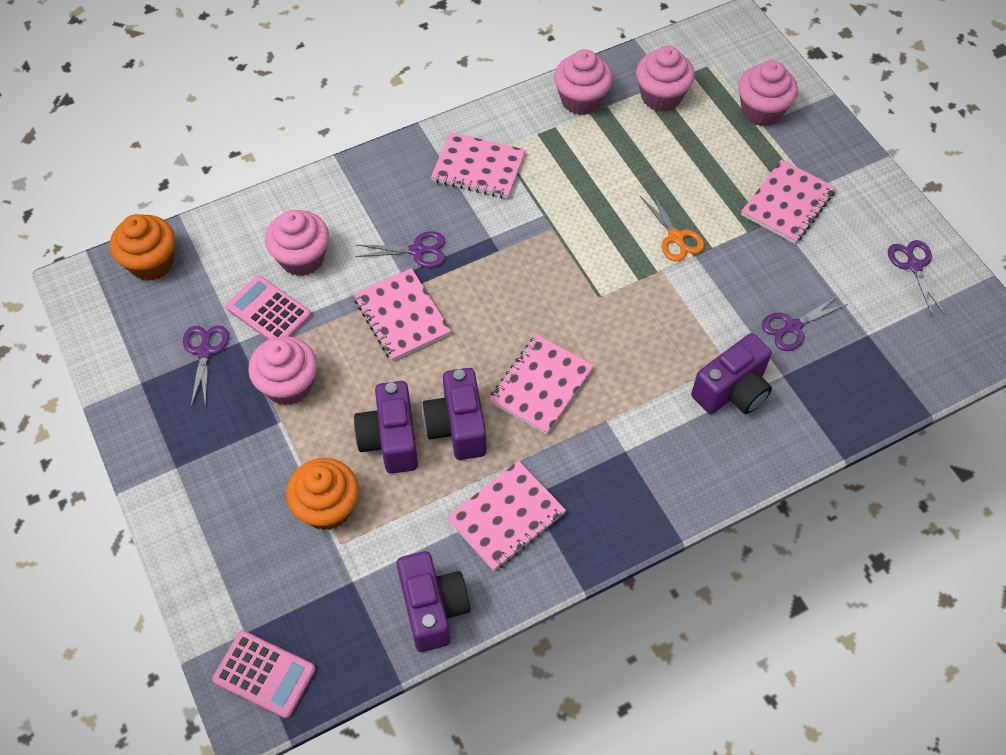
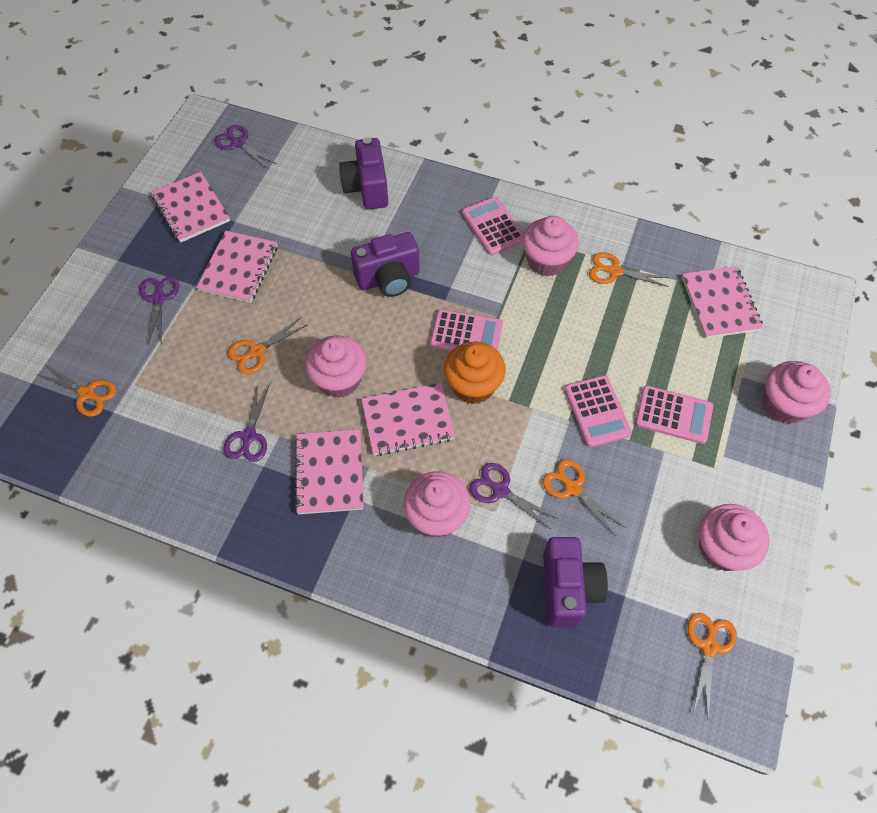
orange cupcake: [110,214,175,281] [286,458,359,530] = 2 -> [444,342,506,404] = 1
orange scissors: [640,192,704,262] = 1 -> [37,364,116,417] [228,317,307,374] [542,459,625,536] [589,252,669,287] [688,613,737,716] = 5
pink calculator: [212,631,316,719] [226,275,311,340] = 2 -> [430,309,503,351] [462,197,523,255] [564,375,632,447] [635,385,713,444] = 4
purple camera: [354,381,418,474] [396,551,470,652] [422,368,486,460] [691,333,772,414] = 4 -> [339,137,388,210] [351,232,420,297] [543,537,608,627] = 3

